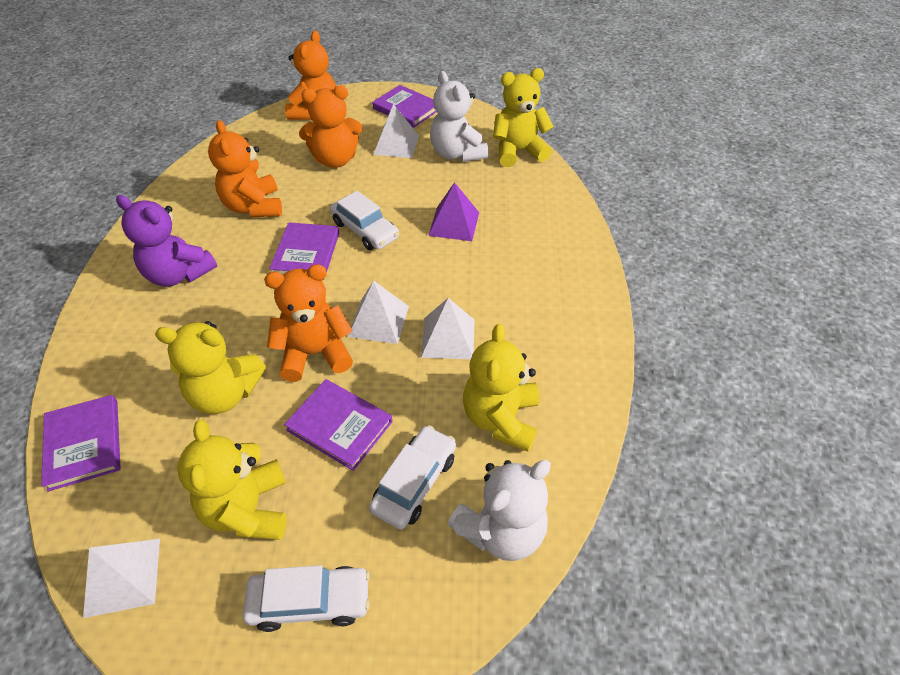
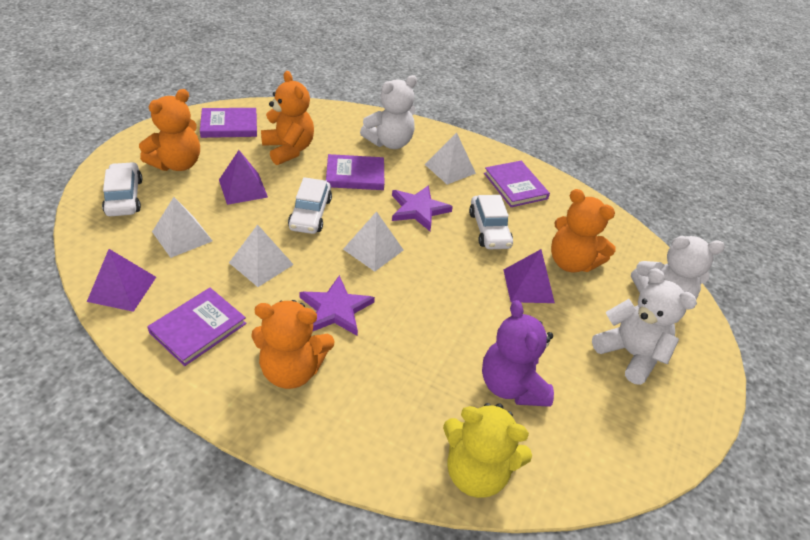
purple pyramid: [428,182,479,241] = 1 -> [87,249,156,312] [219,150,268,205] [503,249,555,303] = 3
purple star: none = 0 -> [299,275,375,336] [392,185,453,231] = 2
white teddy bear: [430,71,488,162] [448,460,551,561] = 2 -> [360,75,417,149] [592,268,697,385] [631,236,725,299] = 3
yellow teddy bear: [155,321,266,414] [177,420,287,540] [463,323,539,452] [493,68,554,167] = 4 -> [443,403,532,498] = 1

